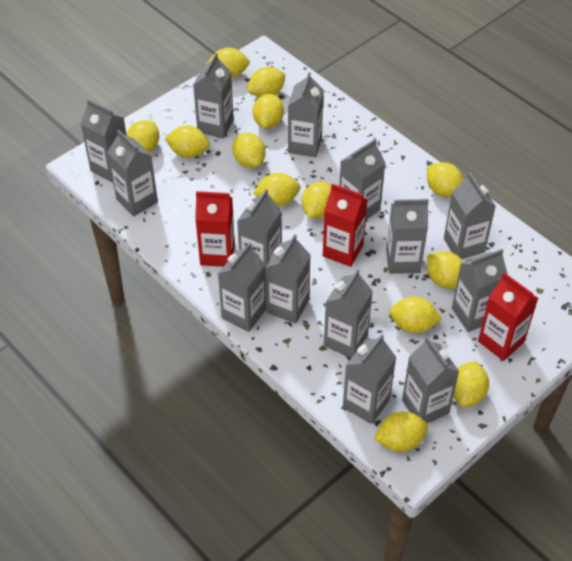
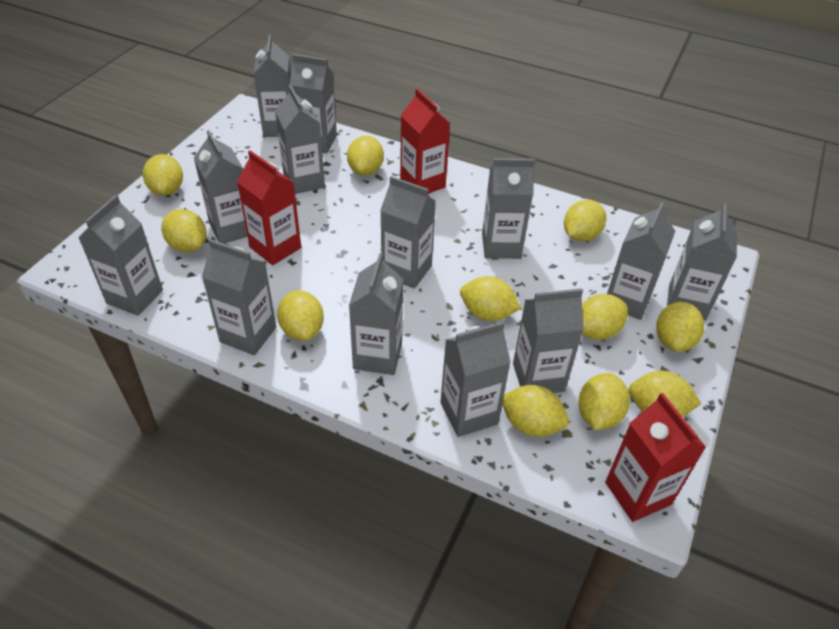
grey carton: [81,99,127,183] [107,129,158,217] [193,53,234,139] [218,242,266,332] [237,189,282,277] [265,234,311,324] [288,72,324,157] [324,269,373,358] [339,139,385,220] [343,334,397,424] [386,199,429,274] [402,336,460,423] [444,172,496,259] [452,249,508,332] = 14 -> [78,195,163,316] [194,130,248,244] [202,239,276,355] [254,35,291,137] [275,85,325,194] [289,54,337,154] [349,253,403,375] [380,176,436,289] [441,321,511,437] [482,158,535,259] [513,288,584,393] [607,202,675,320] [667,203,737,321] = 13
yellow lemon: [127,120,160,153] [165,125,210,158] [206,48,250,78] [232,133,266,168] [247,67,285,98] [253,94,284,128] [253,173,301,206] [302,182,331,218] [374,412,428,452] [389,296,442,333] [427,162,464,197] [427,251,463,289] [453,361,489,407] = 13 -> [143,154,183,196] [161,209,207,253] [277,290,324,341] [347,136,384,175] [460,276,521,321] [502,385,569,437] [564,200,606,241] [578,373,630,430] [582,294,628,340] [628,371,701,417] [656,302,704,352] = 11

